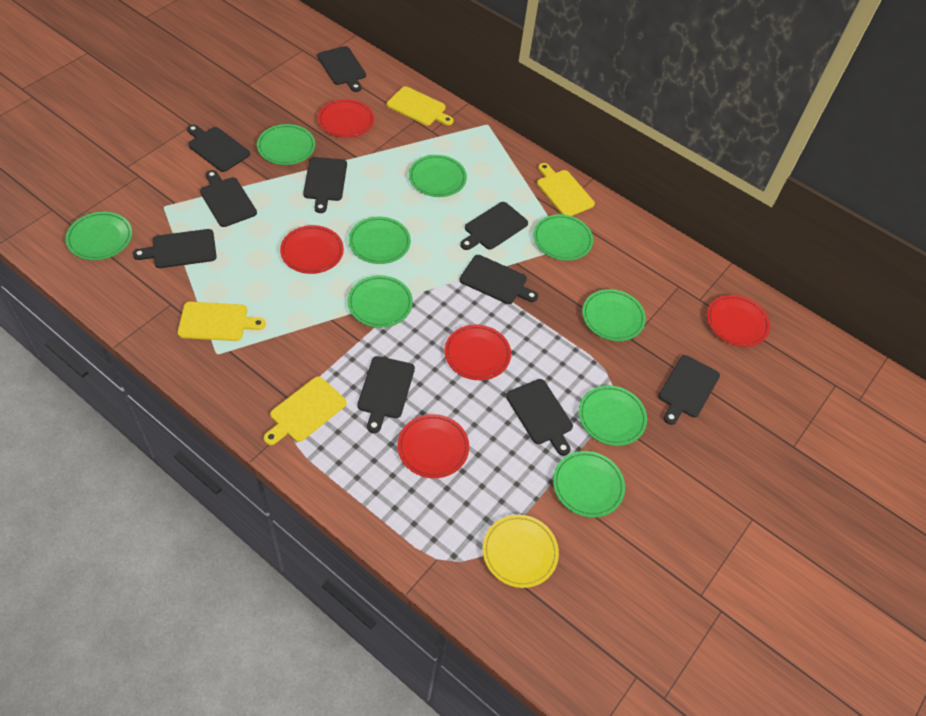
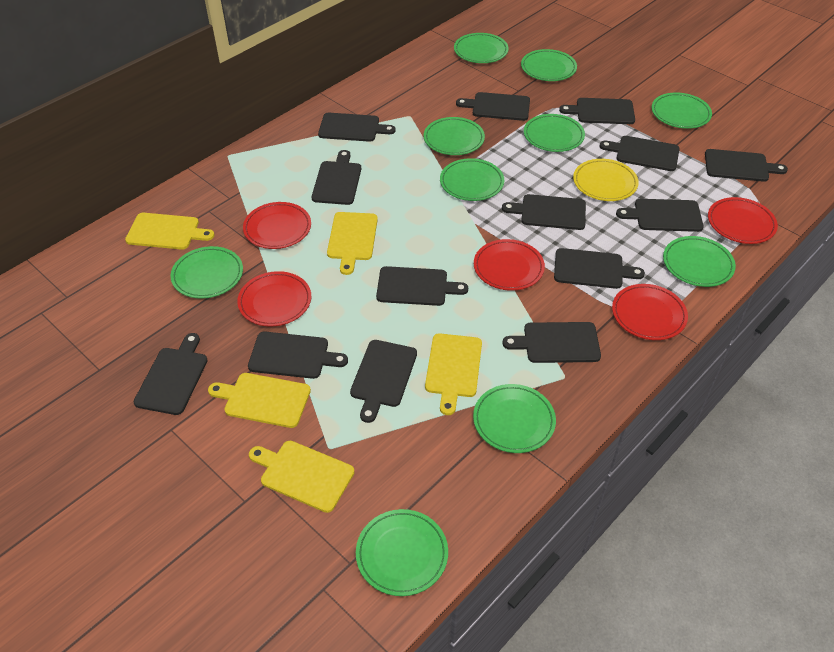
black cutting board: [133,229,217,268] [187,124,250,172] [200,170,257,227] [303,157,347,213] [317,46,366,92] [357,356,415,433] [460,202,528,250] [460,255,538,304] [506,379,573,456] [658,355,720,425] = 10 -> [133,333,208,415] [248,332,348,379] [312,150,361,205] [318,113,396,142] [350,340,417,423] [376,266,468,306] [456,92,530,121] [502,194,586,230] [502,322,601,363] [554,248,645,289] [559,98,635,124] [600,136,680,171] [616,199,704,232] [705,149,788,182] = 14
green plate: [65,212,132,260] [257,124,315,165] [348,275,413,328] [349,217,411,264] [409,155,467,197] [533,214,593,261] [553,451,625,518] [579,385,647,446] [582,289,646,341] = 9 -> [171,246,243,299] [356,509,448,596] [424,117,485,155] [440,158,504,201] [454,33,509,63] [473,384,556,453] [521,49,577,81] [524,114,585,152] [651,92,712,129] [663,236,736,287] = 10
yellow cutting board: [178,302,266,341] [264,376,347,445] [387,86,453,126] [537,163,595,216] = 4 -> [125,213,214,250] [208,373,311,428] [249,441,355,513] [327,212,378,275] [425,333,482,415] = 5

